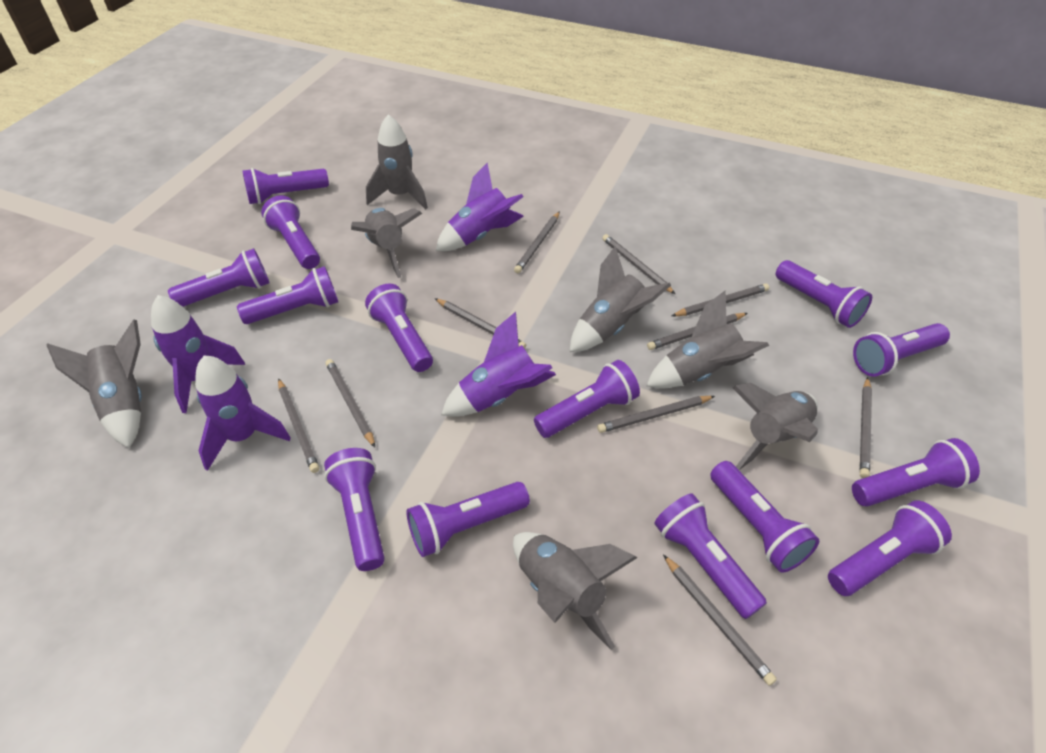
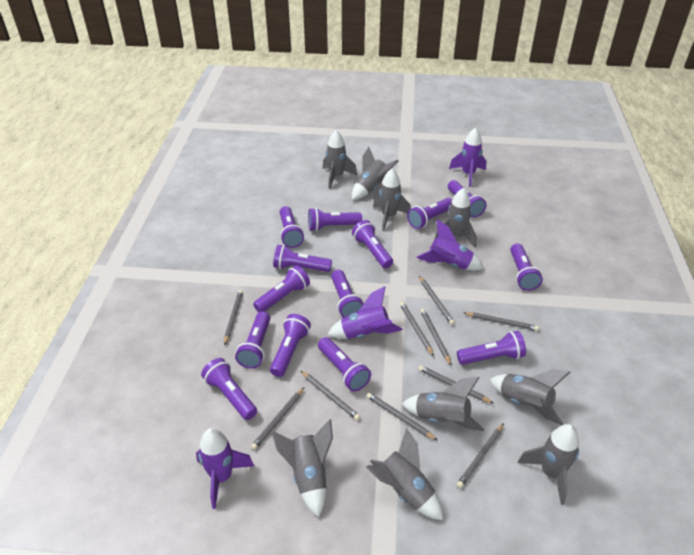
grey rocket: [46,319,142,448] [351,208,422,278] [366,114,428,209] [513,532,637,650] [570,246,671,352] [647,291,769,389] [732,383,818,470] = 7 -> [272,419,333,517] [323,130,357,189] [352,147,399,200] [366,427,443,520] [373,169,411,231] [402,377,484,431] [434,188,477,248] [490,369,570,425] [518,424,579,505] = 9

